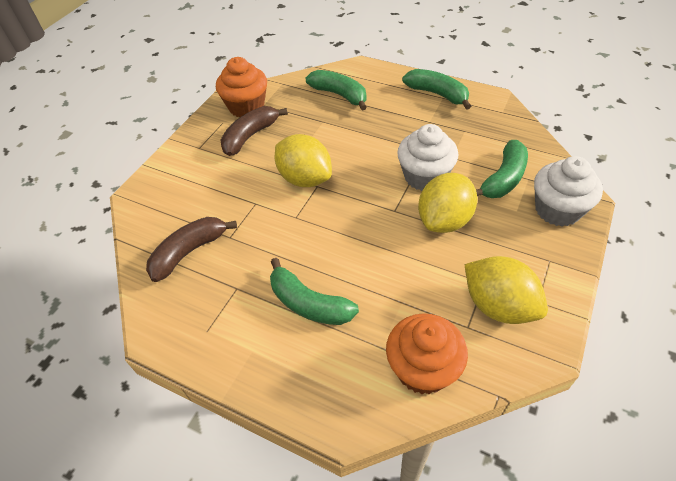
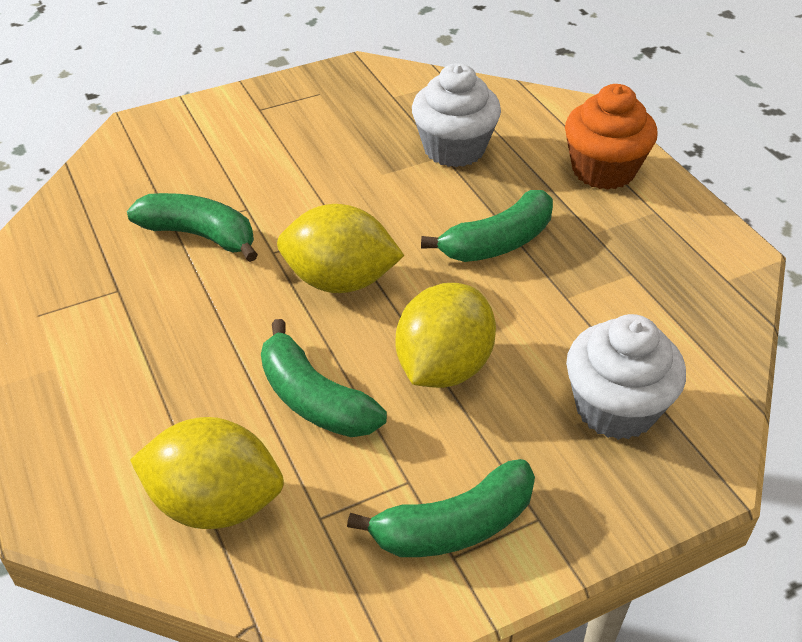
brown banana: [146,217,237,282] [220,106,288,156] = 2 -> none = 0
orange cupcake: [216,57,267,117] [386,313,468,394] = 2 -> [565,84,658,190] = 1

